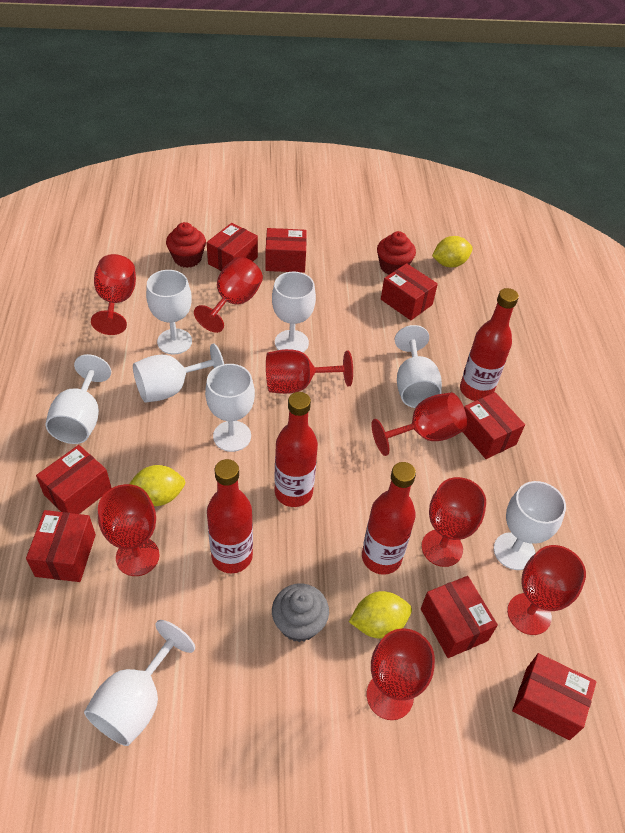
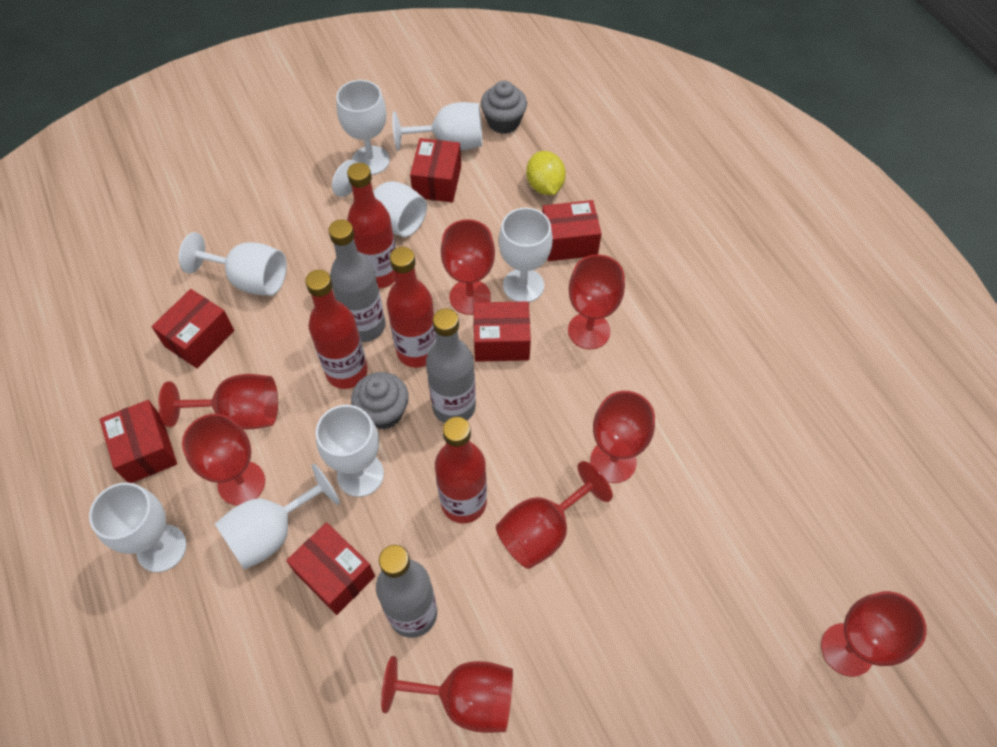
grey bottle: none = 0 -> [329,219,385,342] [376,545,437,638] [426,308,476,423] = 3
grey cupcake: [272,584,329,642] = 1 -> [351,372,409,429] [481,81,527,134] = 2
red box: [26,510,96,582] [36,445,111,514] [207,223,258,271] [265,228,307,273] [381,263,438,320] [421,576,498,658] [463,392,525,459] [512,653,596,740] = 8 -> [100,400,177,483] [151,289,234,368] [286,522,375,615] [410,138,461,202] [473,301,531,362] [542,200,602,261] = 6
red cupcake: [166,222,206,268] [377,231,416,275] = 2 -> none = 0
yellow lemon: [129,465,186,506] [349,591,412,639] [432,236,473,268] = 3 -> [526,151,566,195] = 1

